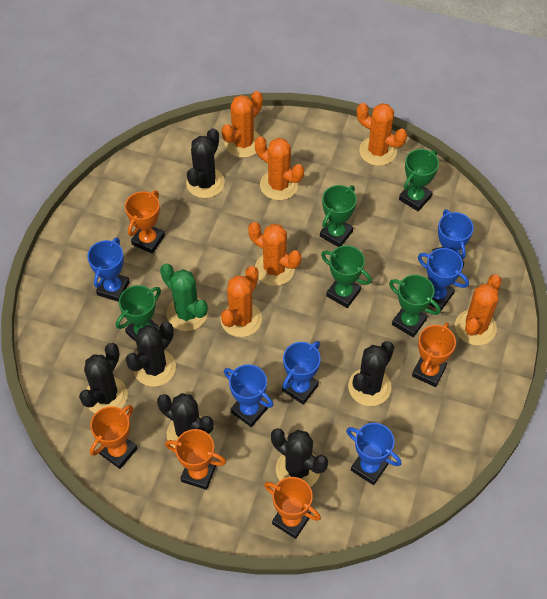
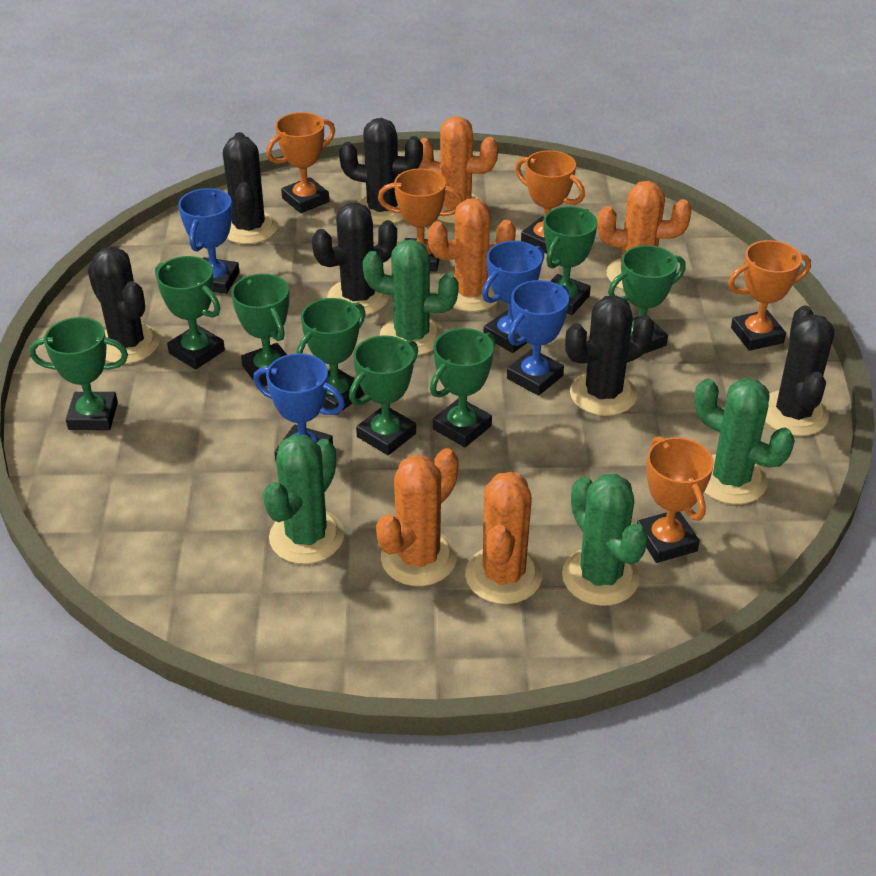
blue trophy: [87,238,130,302] [224,364,273,427] [282,341,321,405] [346,423,401,485] [418,248,469,311] [432,209,474,266] = 6 -> [178,188,239,294] [253,353,345,461] [482,241,544,353] [507,280,569,396] = 4
green cactus: [160,264,208,331] = 1 -> [263,434,344,564] [363,239,459,355] [562,474,648,606] [694,378,795,504] = 4
green trophy: [116,285,161,342] [320,185,357,247] [321,245,372,308] [389,275,441,337] [399,149,439,211] = 5 -> [29,317,128,430] [155,256,225,370] [231,274,289,386] [297,298,366,415] [349,335,418,455] [430,328,496,447] [544,206,598,315] [608,245,686,354] = 8
orange cactus: [220,266,262,337] [222,91,263,158] [248,222,301,286] [255,136,304,200] [357,103,407,166] [455,274,502,346] = 6 -> [376,448,459,586] [419,116,498,223] [428,199,516,312] [465,472,542,604] [597,181,692,290] = 5

